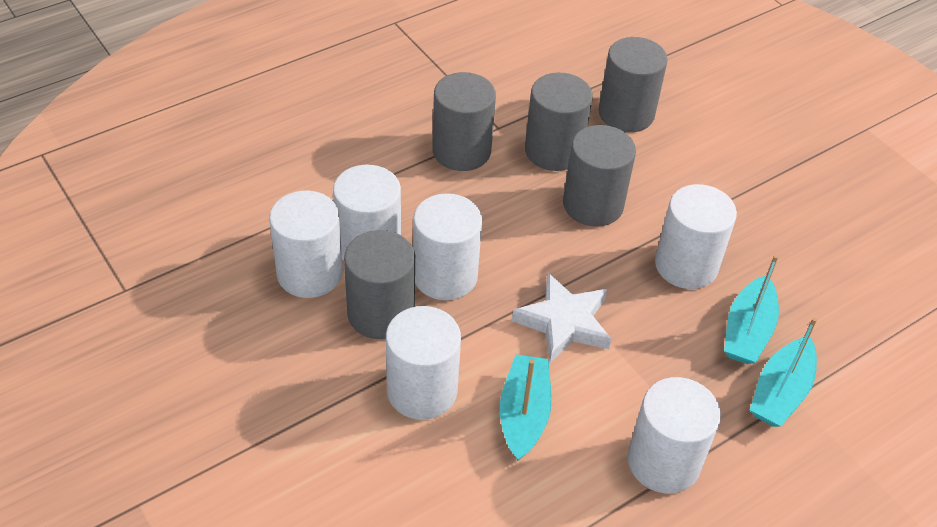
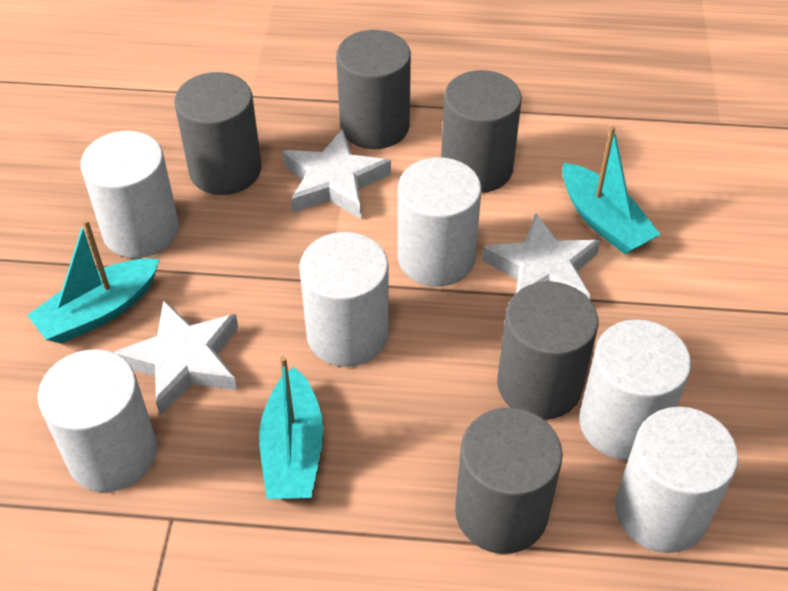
white star: [512,273,612,363] = 1 -> [113,300,238,416] [282,129,391,219] [482,213,600,299] = 3

